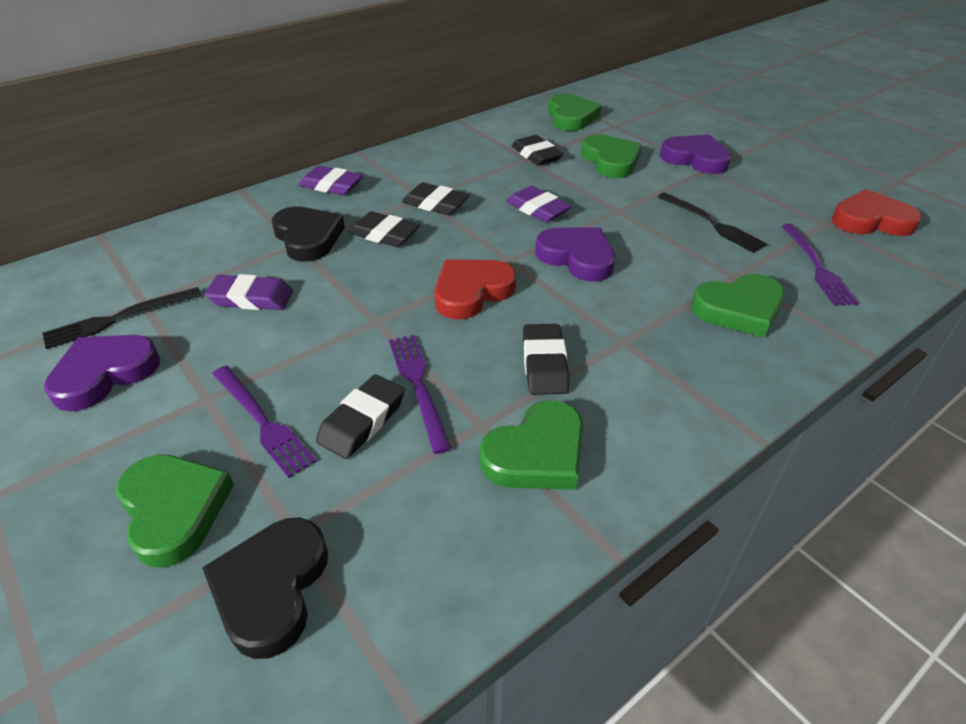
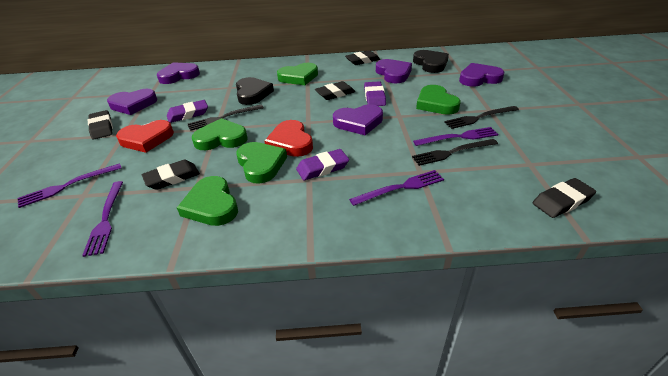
black fork: [42,287,202,349] [658,192,767,253] = 2 -> [188,104,264,131] [412,139,498,166] [444,106,519,129] = 3
purple fork: [212,366,316,478] [389,335,452,454] [782,224,859,306] = 3 -> [17,163,122,208] [82,181,123,257] [349,170,444,206] [413,127,499,146] = 4
purple heart: [44,335,160,411] [535,227,615,282] [660,135,732,174] = 3 -> [107,89,157,115] [157,62,200,84] [333,104,383,135] [376,59,412,83] [459,63,504,87] = 5

